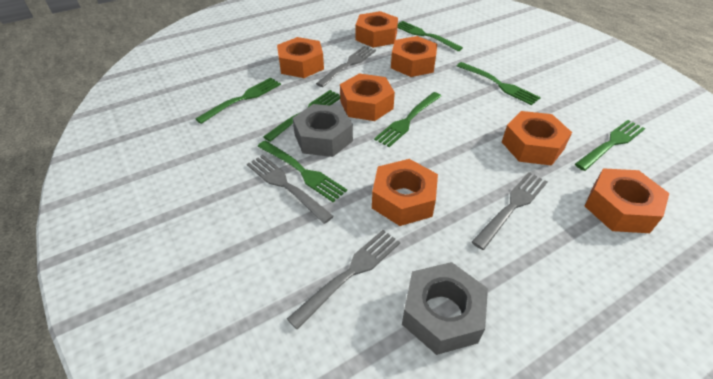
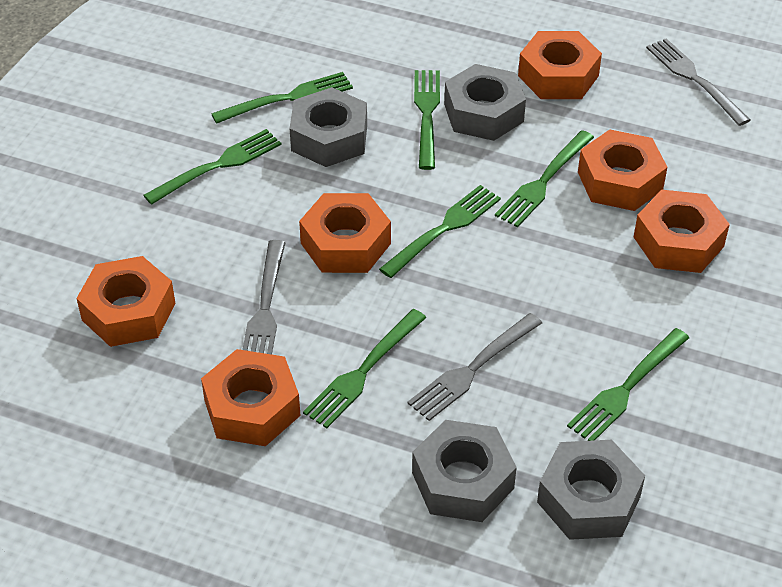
grey fork: [247,155,334,224] [287,230,400,330] [316,46,376,87] [472,172,548,250] = 4 -> [242,240,286,355] [408,313,542,421] [646,38,750,126] = 3
grey nut: [292,104,353,157] [402,262,488,355] = 2 -> [290,87,367,167] [412,420,517,522] [444,64,526,141] [537,440,645,540] = 4
orange nut: [277,37,324,78] [340,73,395,121] [356,11,398,48] [372,159,438,226] [391,36,437,77] [502,111,572,166] [585,168,669,233] = 7 -> [76,256,175,347] [201,349,301,446] [299,193,391,273] [518,31,602,99] [578,129,667,211] [634,190,730,273] = 6

